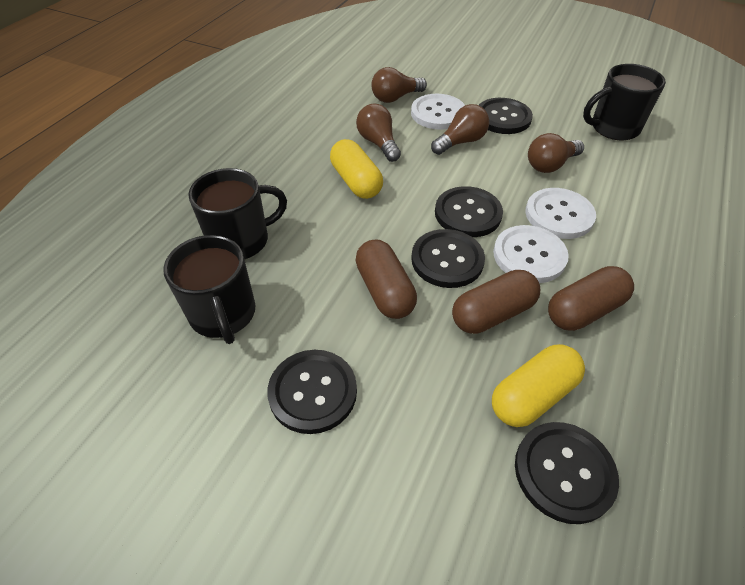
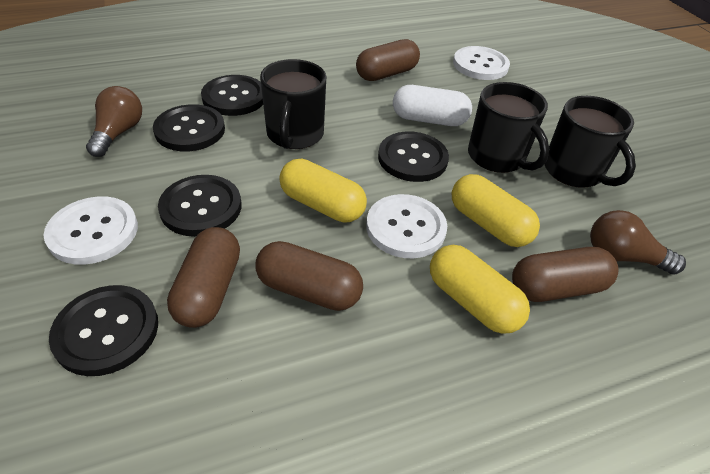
brown capsule: [356,239,417,319] [452,270,540,334] [548,266,634,331] = 3 -> [167,227,240,328] [255,241,363,311] [356,39,420,81] [512,247,619,302] = 4
brown light bulb: [356,103,401,162] [371,67,427,103] [431,104,489,155] [528,133,584,173] = 4 -> [86,86,142,157] [590,210,686,274] = 2
white capsule: none = 0 -> [393,85,472,126] = 1
yellow capsule: [330,139,383,199] [492,344,585,427] = 2 -> [279,159,367,222] [430,245,530,334] [452,174,540,247] = 3

